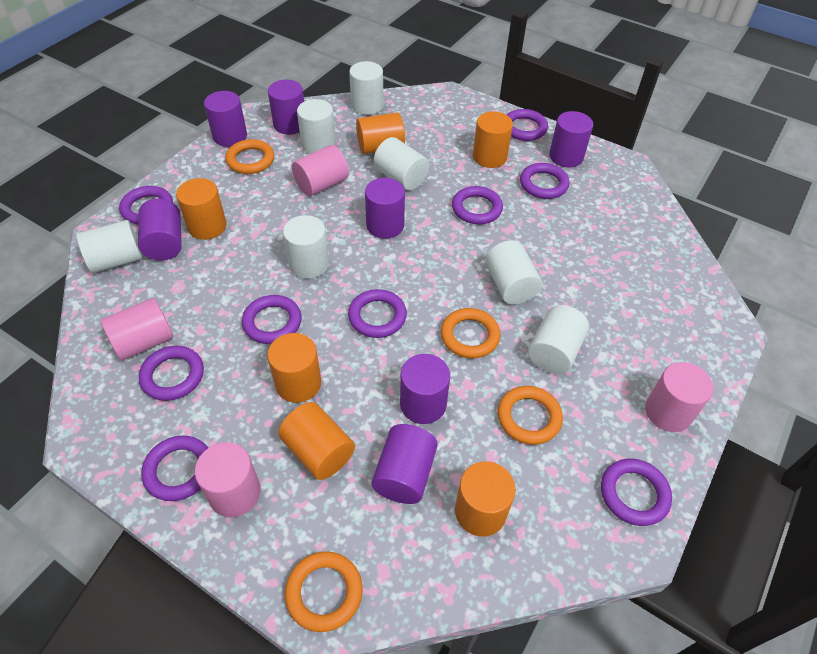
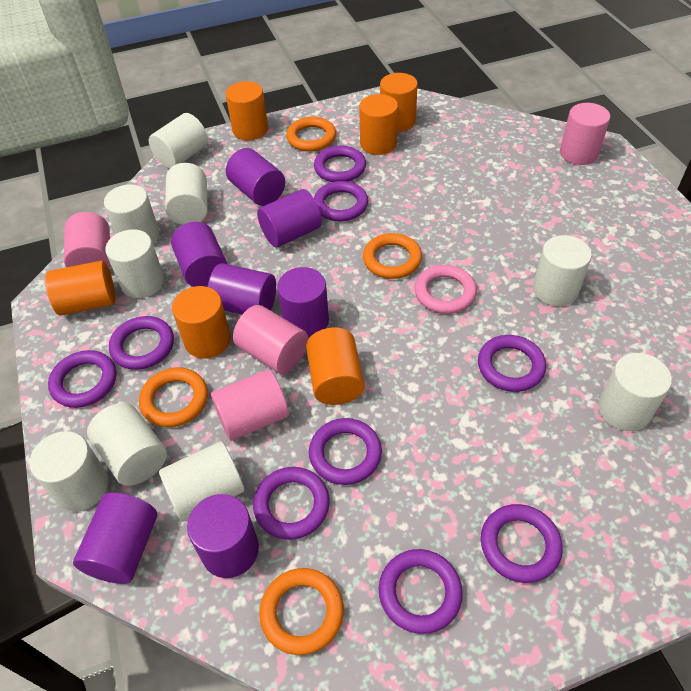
pink ring: none = 0 -> [414,265,477,314] = 1
white cylinder: [77,220,142,273] [283,215,329,279] [297,99,336,154] [349,61,383,115] [374,137,429,190] [485,240,542,305] [528,305,589,374] = 7 -> [30,431,108,511] [87,403,167,486] [104,184,160,244] [105,229,164,298] [149,113,208,169] [159,441,245,522] [165,163,208,225] [533,235,592,306] [598,353,672,431] = 9

